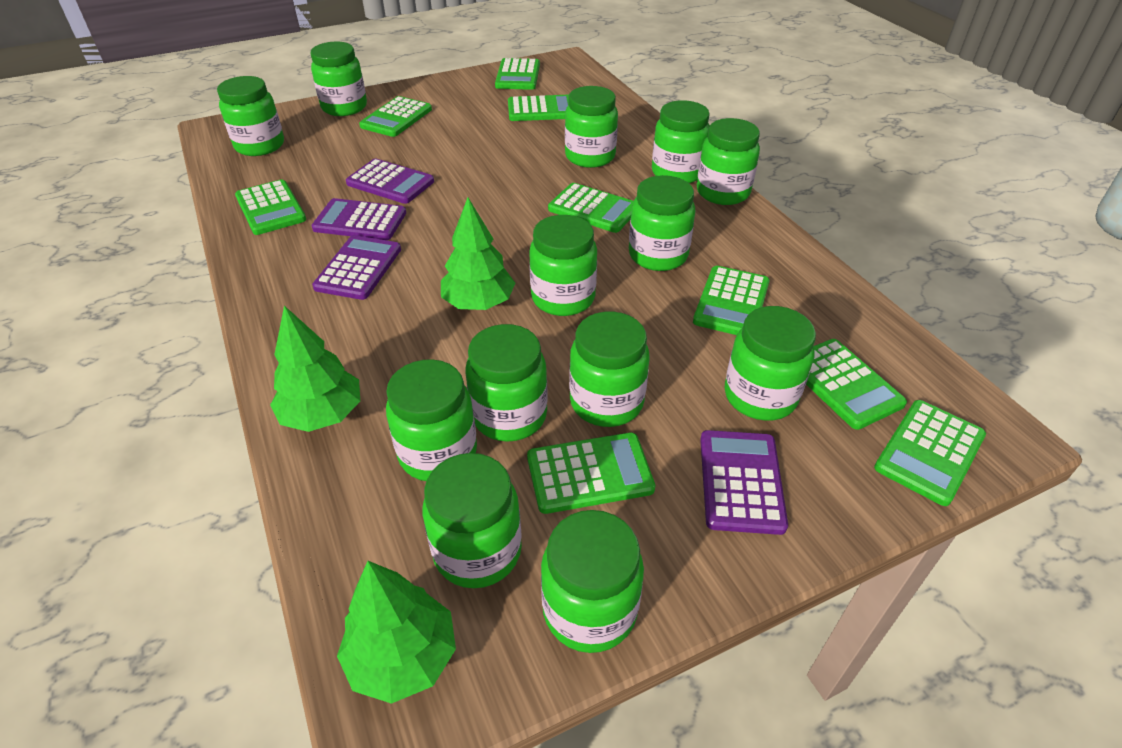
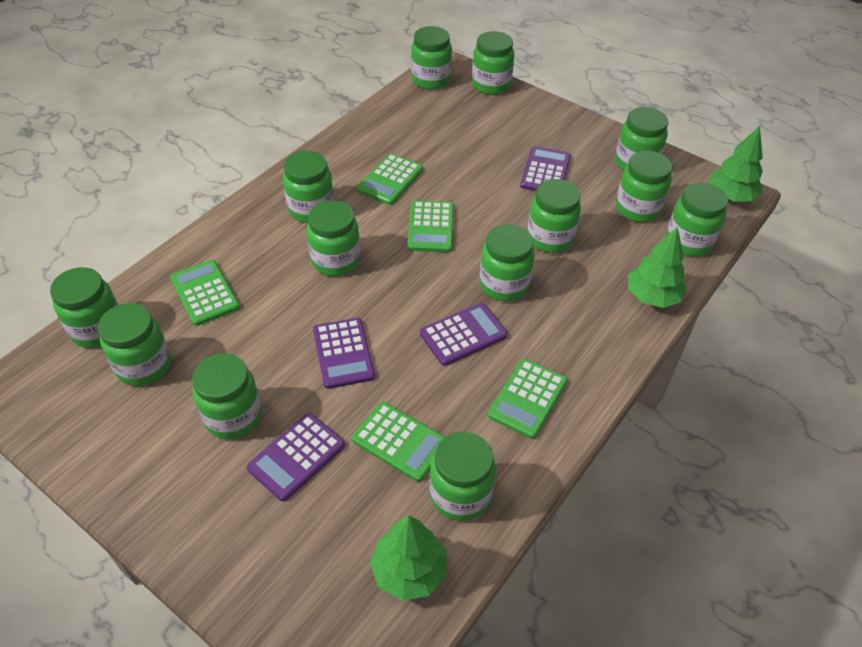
green calculator: [235,179,306,235] [359,96,432,137] [495,58,540,90] [508,95,569,121] [527,432,655,514] [548,183,634,233] [693,266,770,335] [806,339,907,430] [874,400,986,506] = 9 -> [170,260,240,326] [352,402,445,482] [357,153,423,205] [407,201,454,252] [488,359,567,439] = 5

